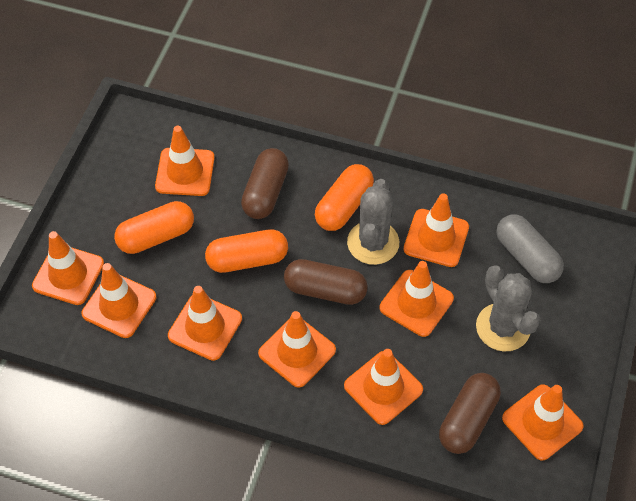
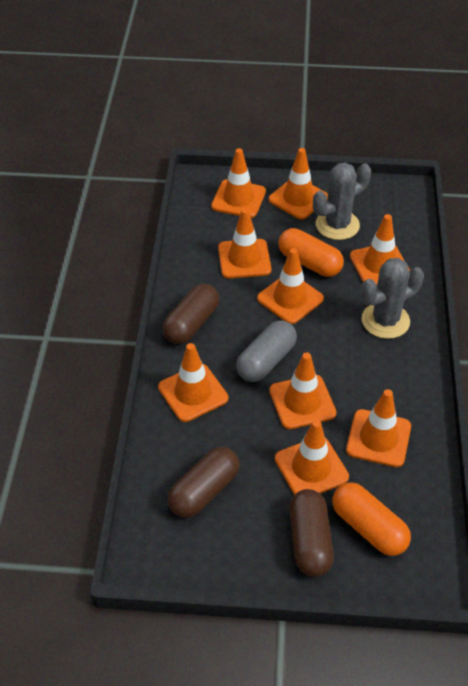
orange capsule: [114,201,194,254] [205,229,288,273] [315,164,374,231] = 3 -> [278,228,344,277] [332,482,411,556] = 2

